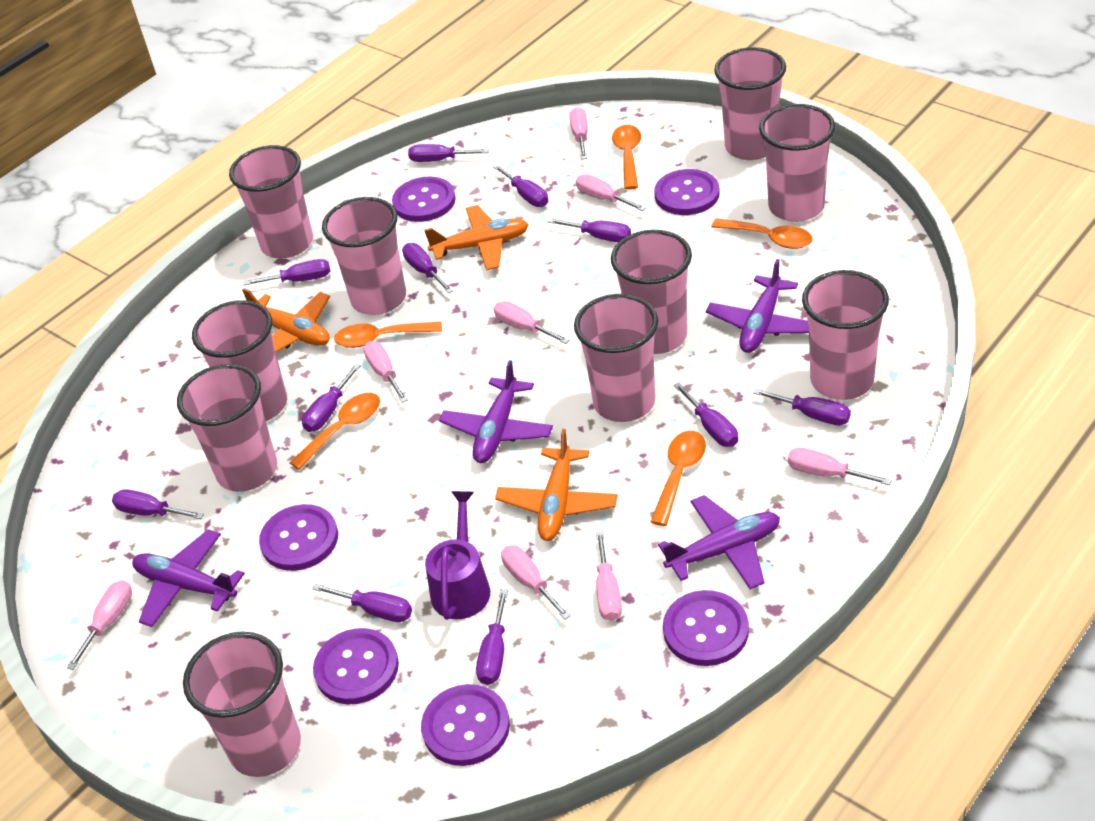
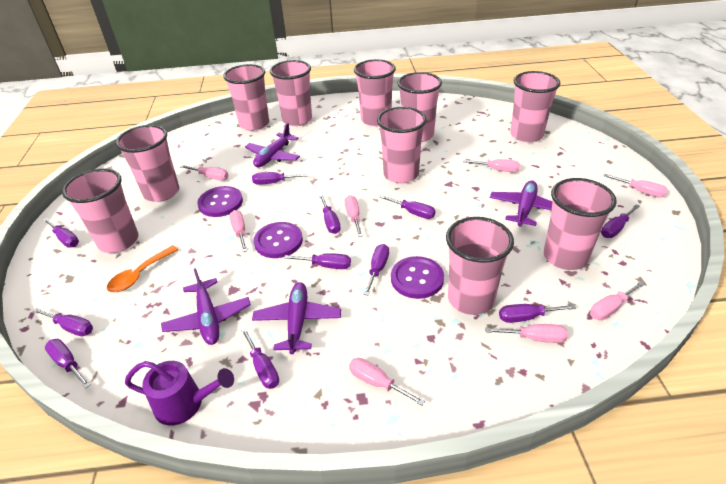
orange plane: [242,288,330,352] [424,205,529,270] [495,429,618,541] = 3 -> none = 0
orange spoon: [289,393,380,470] [334,322,442,348] [612,125,641,190] [650,431,706,526] [711,218,813,249] = 5 -> [107,245,179,292] = 1
purple button: [259,504,338,571] [313,628,399,704] [392,177,456,222] [421,684,510,766] [654,169,720,215] [663,590,749,666] = 6 -> [197,186,243,217] [254,222,303,258] [391,256,444,299] = 3

